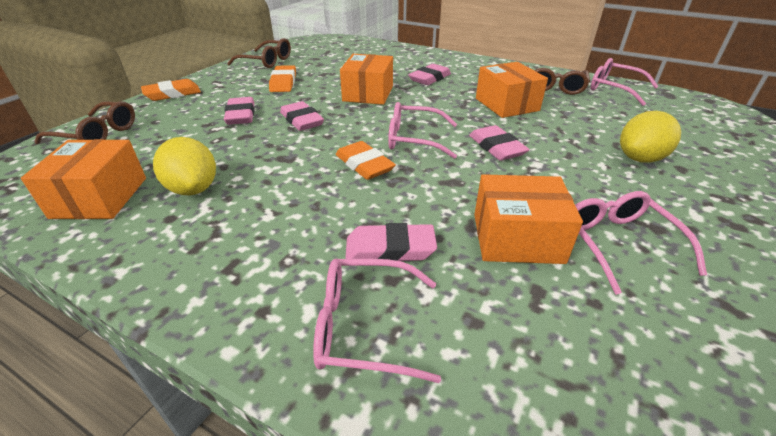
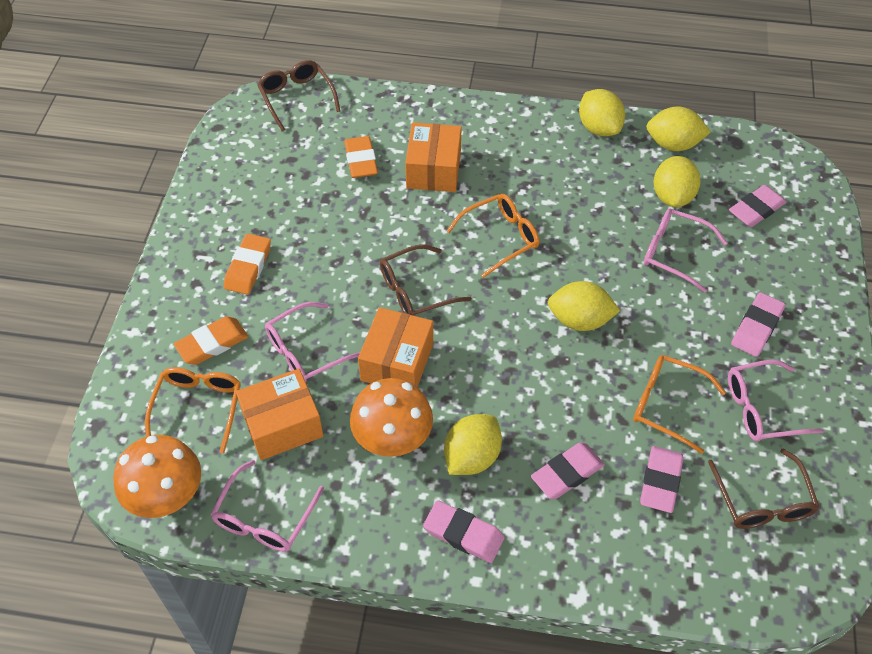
orange box: [21,139,146,219] [340,54,393,105] [474,174,583,264] [476,62,548,118] = 4 -> [236,369,323,460] [358,307,433,387] [405,123,462,192] = 3
orange glasses: none = 0 -> [145,367,241,453] [447,194,539,278] [633,355,726,454] = 3
orange mushroom: none = 0 -> [113,435,201,518] [350,378,433,457] = 2
yellow lemon: [153,137,216,195] [620,111,681,163] = 2 -> [444,414,502,475] [548,281,620,331] [579,89,625,136] [646,107,711,151] [654,156,701,207] = 5

